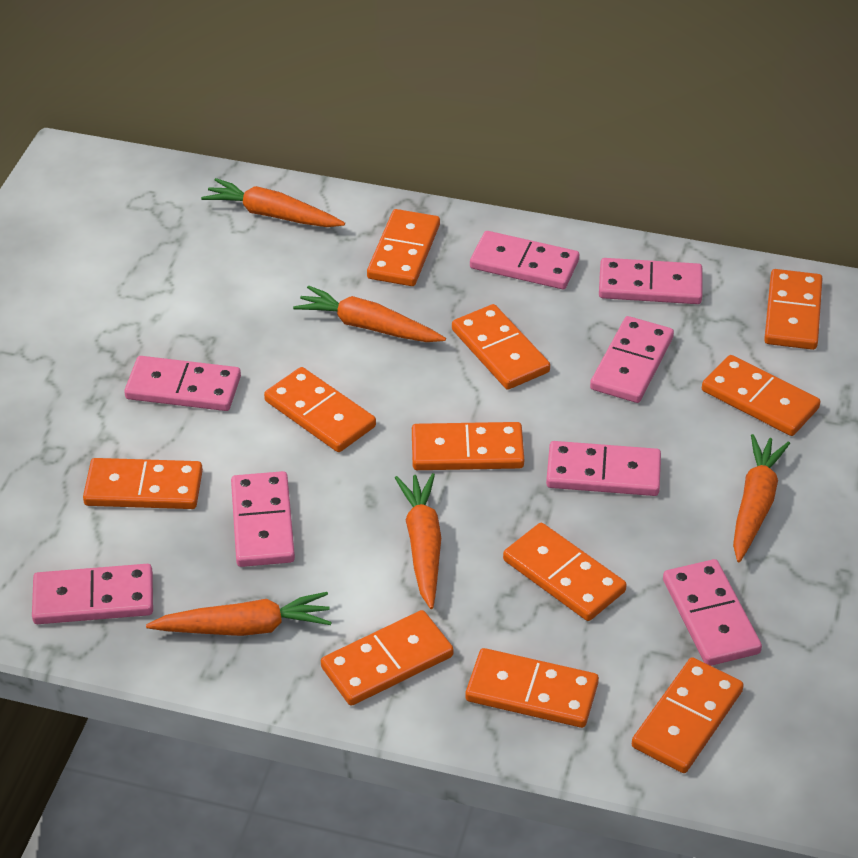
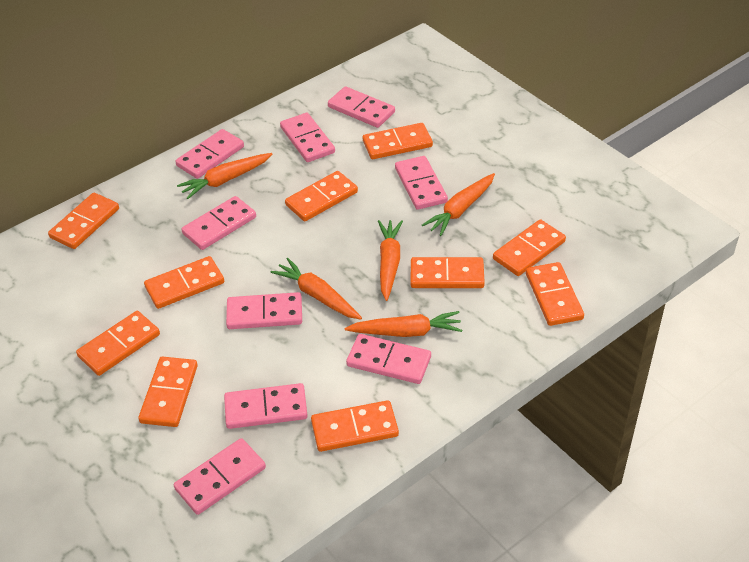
orange domino: [83,458,203,509] [264,367,376,452] [321,610,454,706] [367,209,440,286] [412,422,524,470] [452,304,550,390] [466,648,599,728] [503,523,627,621] [632,657,744,773] [702,355,820,436] [764,269,823,350] = 11 -> [48,193,119,249] [76,311,160,376] [138,357,198,427] [144,256,224,309] [285,171,358,221] [311,400,399,452] [363,123,433,159] [411,257,485,288] [493,219,566,276] [526,262,584,326] = 10
pink domino: [32,564,153,624] [124,356,241,411] [231,471,295,567] [470,231,579,289] [546,441,661,496] [590,316,674,403] [599,258,702,304] [663,559,762,666] = 8 -> [174,438,266,515] [175,129,244,179] [181,196,256,250] [224,383,308,429] [226,292,302,329] [280,113,335,162] [328,86,395,128] [346,334,431,384] [395,156,448,210] = 9

